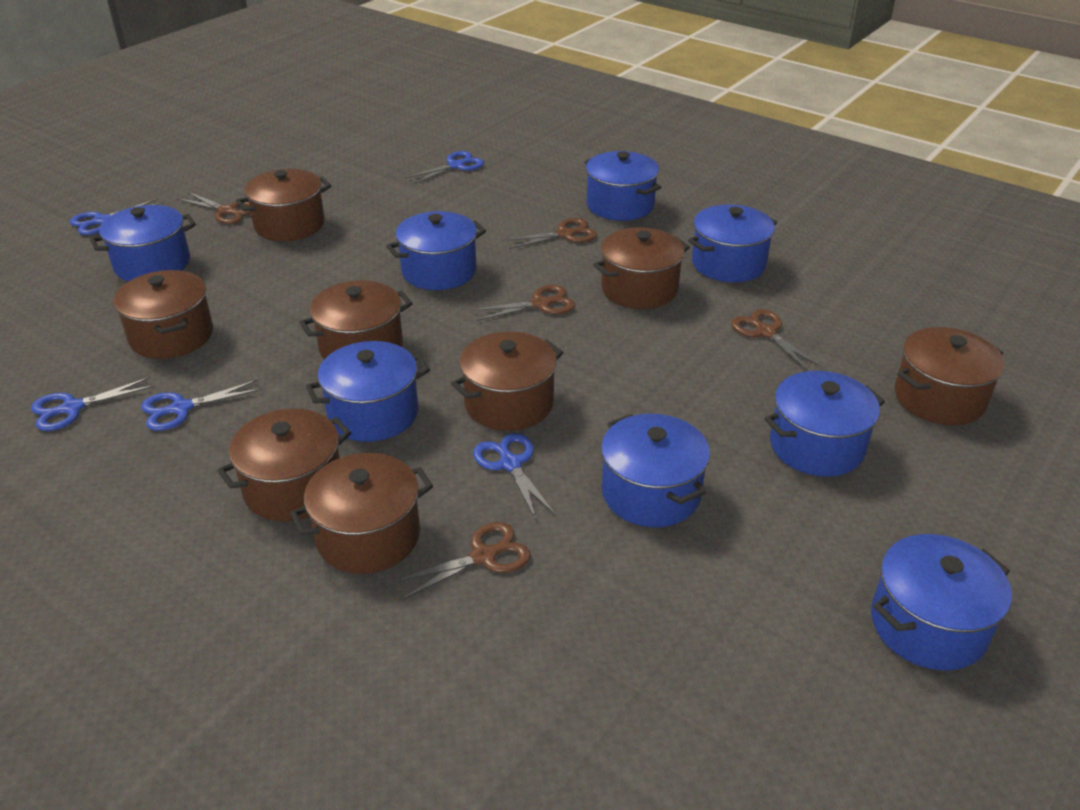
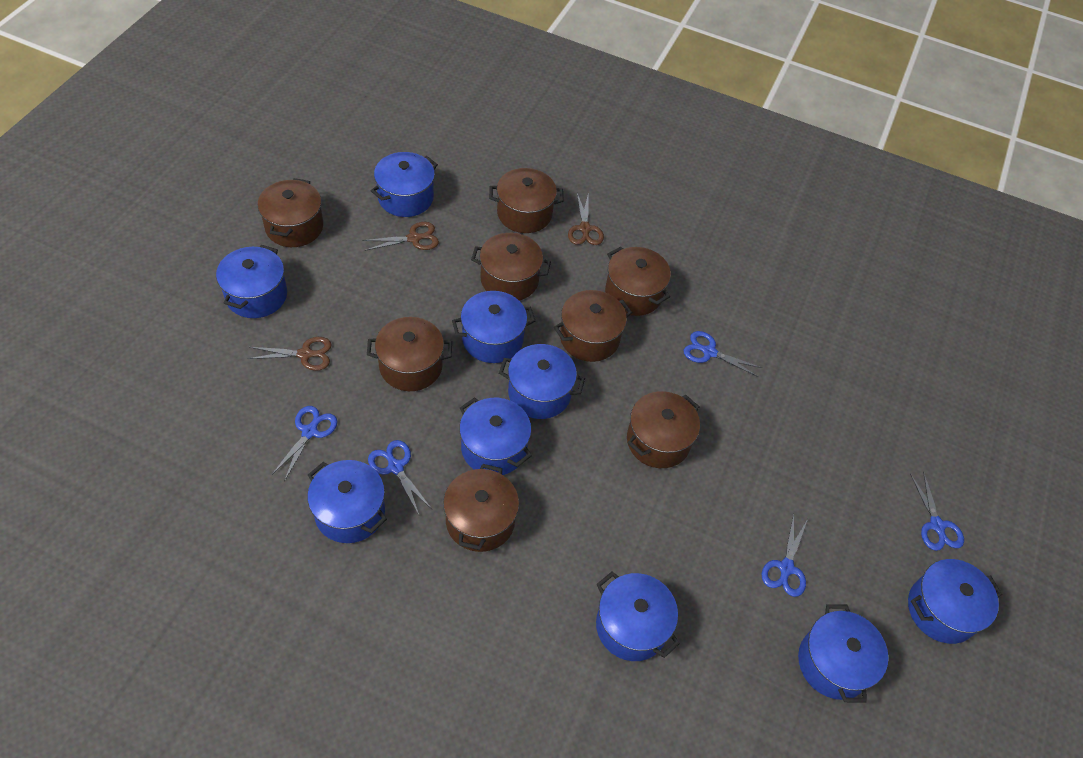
blue pot: [90,205,196,281] [306,341,430,442] [386,211,486,290] [585,151,661,221] [601,414,710,527] [688,204,777,282] [764,371,885,477] [871,534,1012,670] = 8 -> [216,245,287,318] [307,460,387,543] [371,152,438,217] [452,291,535,363] [459,397,532,475] [499,344,585,419] [596,572,680,661] [798,604,888,702] [908,559,1002,644] = 9
brown scissors: [177,192,251,224] [392,522,531,600] [472,285,575,321] [504,218,597,249] [731,309,822,371] = 5 -> [247,337,332,371] [362,222,439,251] [568,192,604,245] = 3

